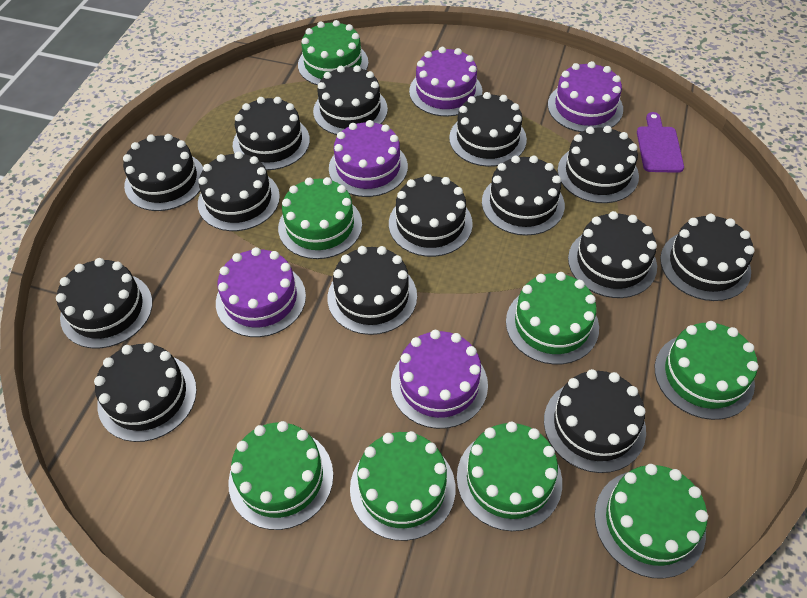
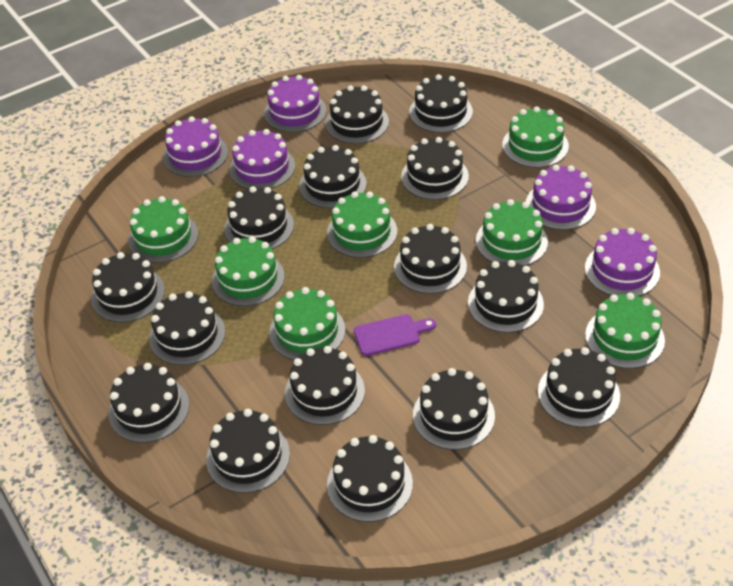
black cake: [56,258,153,349] [94,342,197,442] [123,134,203,211] [198,151,280,231] [233,97,310,170] [313,65,388,135] [327,246,417,335] [389,174,473,257] [449,92,527,167] [482,155,565,236] [544,369,646,473] [558,126,639,203] [568,211,657,298] [660,214,755,301] = 14 -> [91,252,165,322] [109,363,189,443] [149,291,225,365] [206,409,290,493] [224,186,294,249] [285,346,365,425] [299,145,367,208] [325,85,389,144] [327,435,413,522] [394,224,467,294] [401,137,469,200] [409,74,473,133] [413,368,495,450] [468,260,544,333] [538,347,620,427] = 15
green cake: [228,421,333,530] [278,177,362,259] [298,20,368,85] [350,431,455,541] [457,421,562,531] [506,272,599,365] [594,464,708,579] [655,321,758,420] = 8 -> [128,196,198,263] [212,236,285,306] [269,287,345,360] [327,191,397,258] [476,199,548,266] [502,106,569,168] [585,293,665,369] = 7

